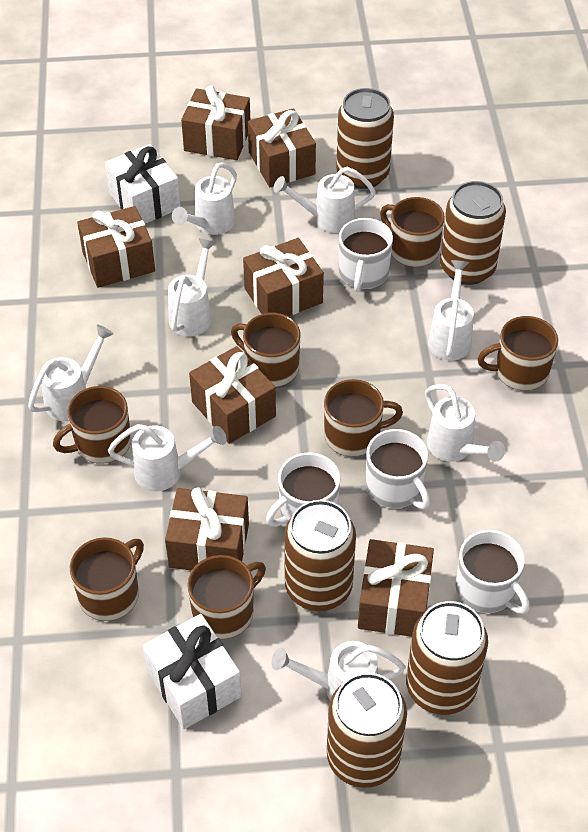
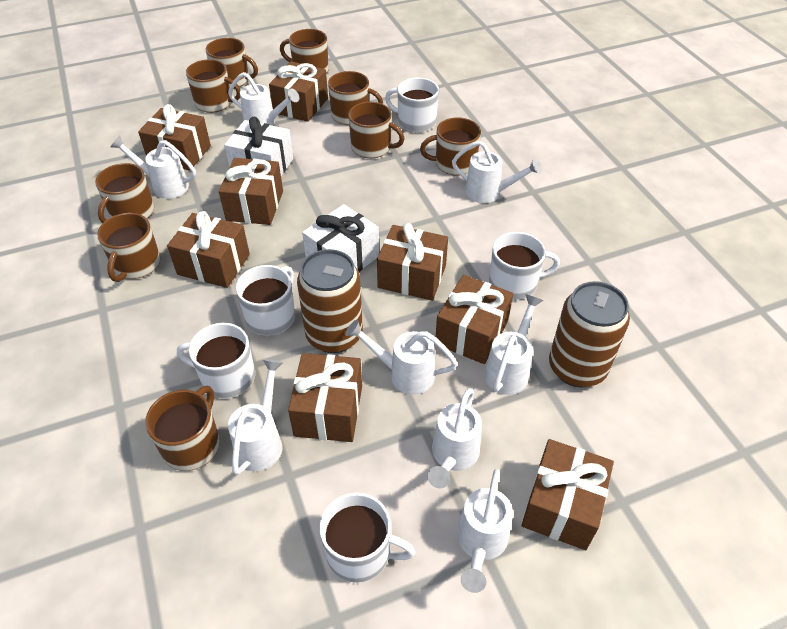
brown can: [284,500,356,611] [327,673,407,788] [336,88,394,189] [406,601,488,715] [440,181,506,285] = 5 -> [297,249,363,353] [549,281,630,387] = 2
brown gift: [77,206,155,288] [165,487,249,570] [181,85,250,160] [189,346,276,444] [243,238,324,316] [248,108,316,187] [358,539,434,637] = 7 -> [138,104,211,171] [167,211,250,288] [219,158,283,225] [269,61,328,122] [288,353,362,442] [377,223,448,301] [435,275,513,364] [522,439,614,550] = 8
brown mug: [53,386,131,464] [70,537,144,621] [187,555,266,639] [231,313,300,387] [324,379,403,457] [380,197,445,267] [477,316,558,391] = 7 -> [95,163,154,224] [97,213,160,282] [145,386,220,471] [186,59,241,113] [206,38,258,89] [280,29,329,73] [328,71,383,125] [348,102,405,158] [420,117,481,176] = 9
white mug: [266,452,340,527] [339,218,393,292] [366,429,430,509] [455,530,530,614] = 4 -> [177,323,255,398] [236,265,295,336] [320,493,415,583] [385,78,439,132] [489,232,560,300] = 5

